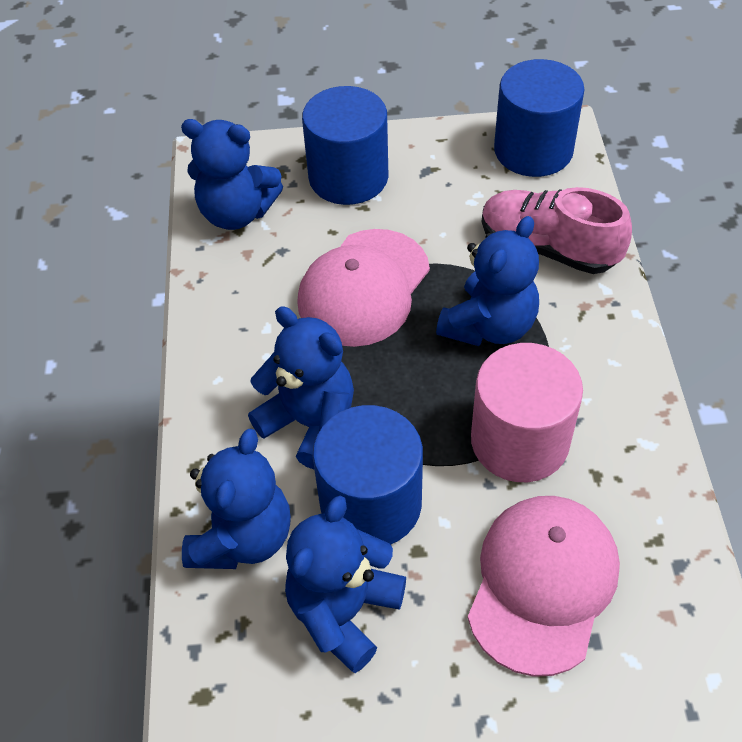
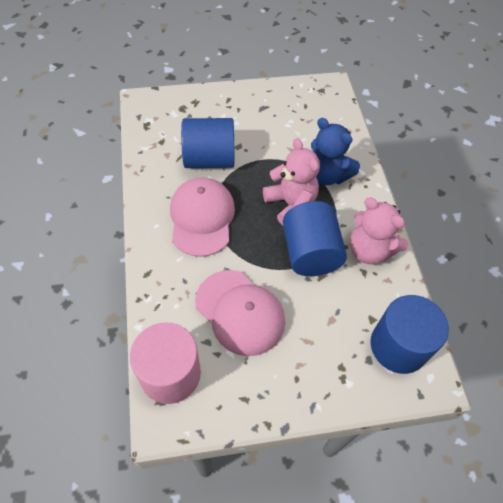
blue teddy bear: [181,119,283,230] [182,429,291,569] [248,306,354,469] [285,495,406,673] [436,216,539,346] = 5 -> [311,118,360,185] = 1
pink shoe: [482,187,632,274] = 1 -> none = 0
pink teddy bear: none = 0 -> [263,138,320,225] [350,197,408,264] = 2

